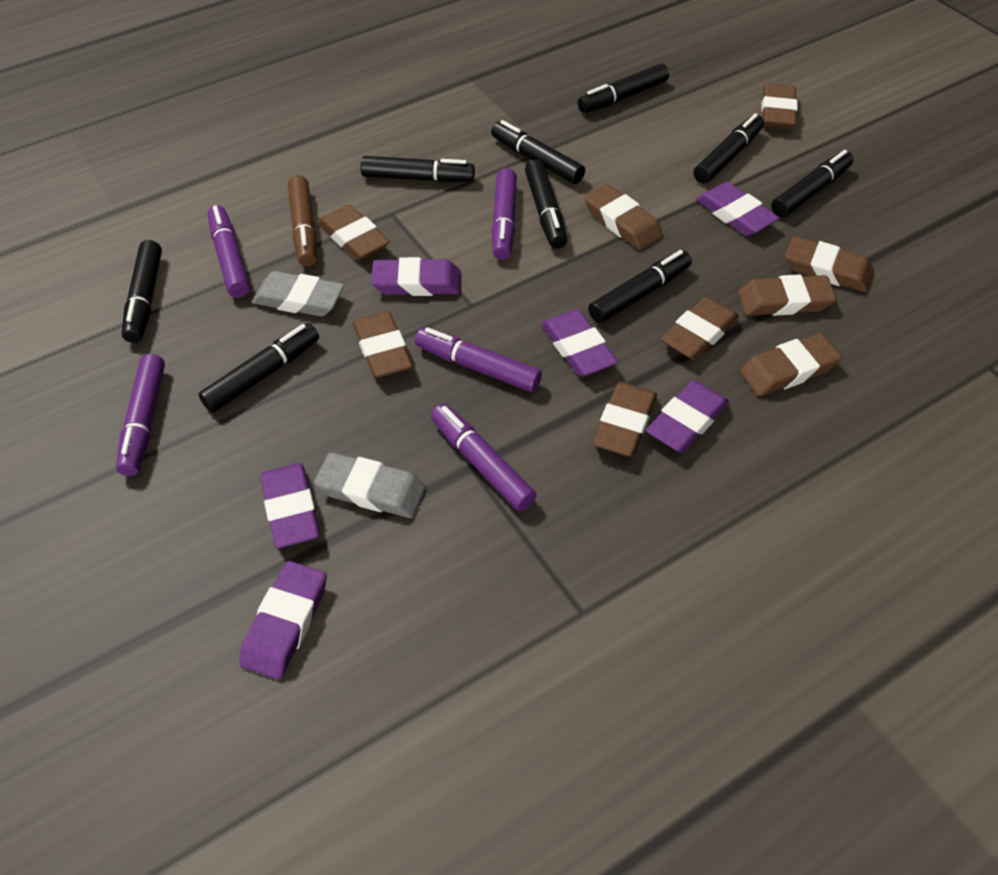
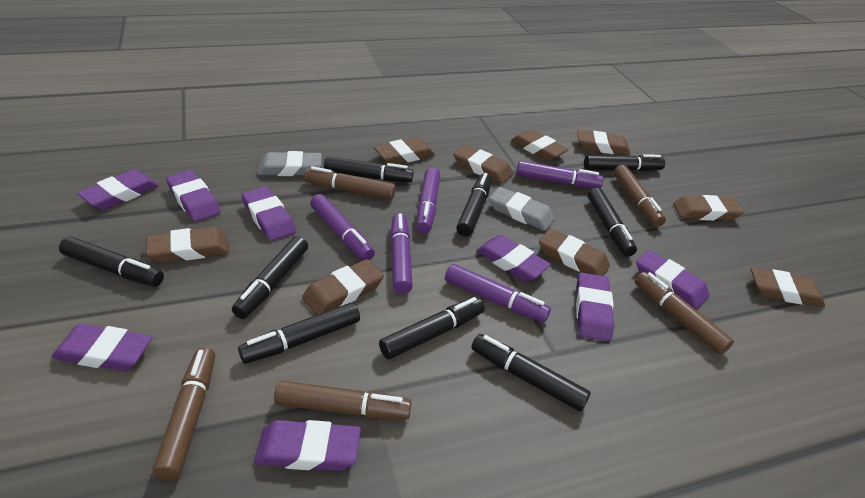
brown marker: [288,175,317,266] = 1 -> [153,347,215,480] [274,381,411,420] [304,166,396,200] [614,165,666,227] [635,272,734,355] = 5
purple eraser: [239,561,327,679] [260,463,320,548] [371,257,461,296] [541,310,618,377] [646,380,729,452] [696,182,779,236] = 6 -> [52,324,152,371] [77,169,159,210] [166,170,221,222] [242,187,296,241] [254,420,361,471] [476,235,551,282] [576,272,614,341] [636,250,709,309] = 8

